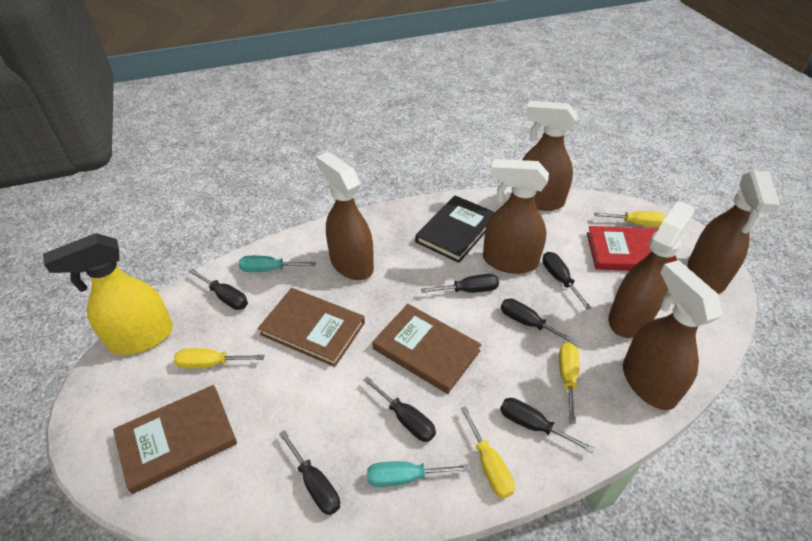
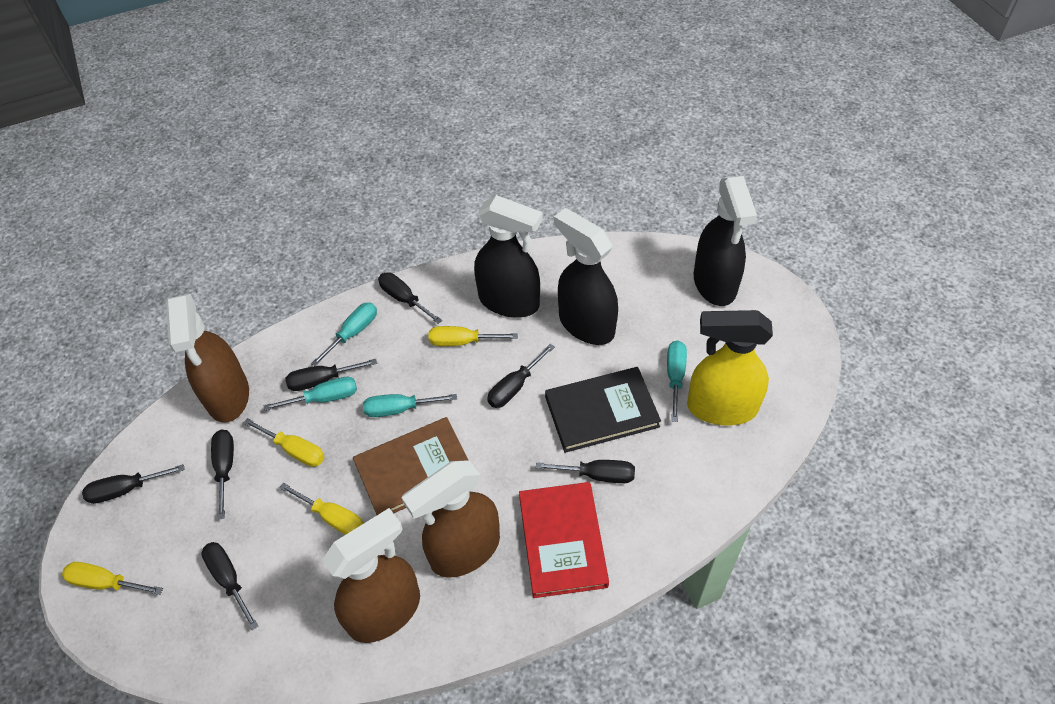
black spray bottle: none = 0 -> [474,195,543,318] [554,208,618,345] [694,176,757,306] = 3
brown book: [113,385,237,494] [258,288,365,367] [372,304,482,394] = 3 -> [353,417,469,515] = 1
brown spray bottle: [316,152,374,280] [483,159,549,274] [522,101,578,211] [609,201,695,338] [623,260,722,410] [688,171,780,294] = 6 -> [166,294,249,423] [322,508,420,643] [402,461,500,578] = 3
turquoise screwdriver: [239,255,316,272] [367,461,470,487] = 2 -> [264,377,357,411] [311,303,377,366] [363,394,457,417] [667,341,687,422] = 4

